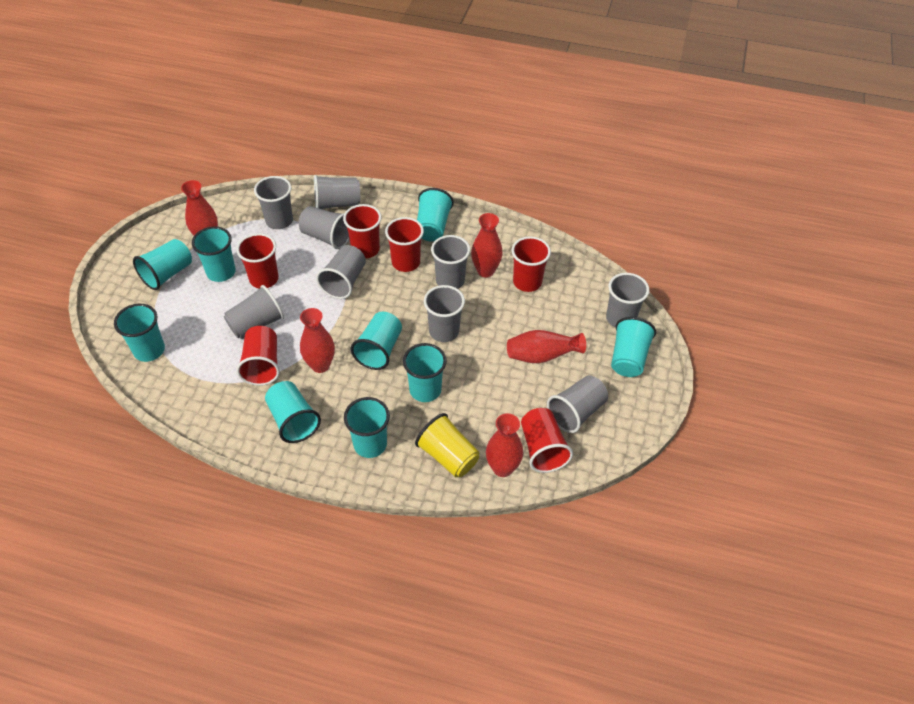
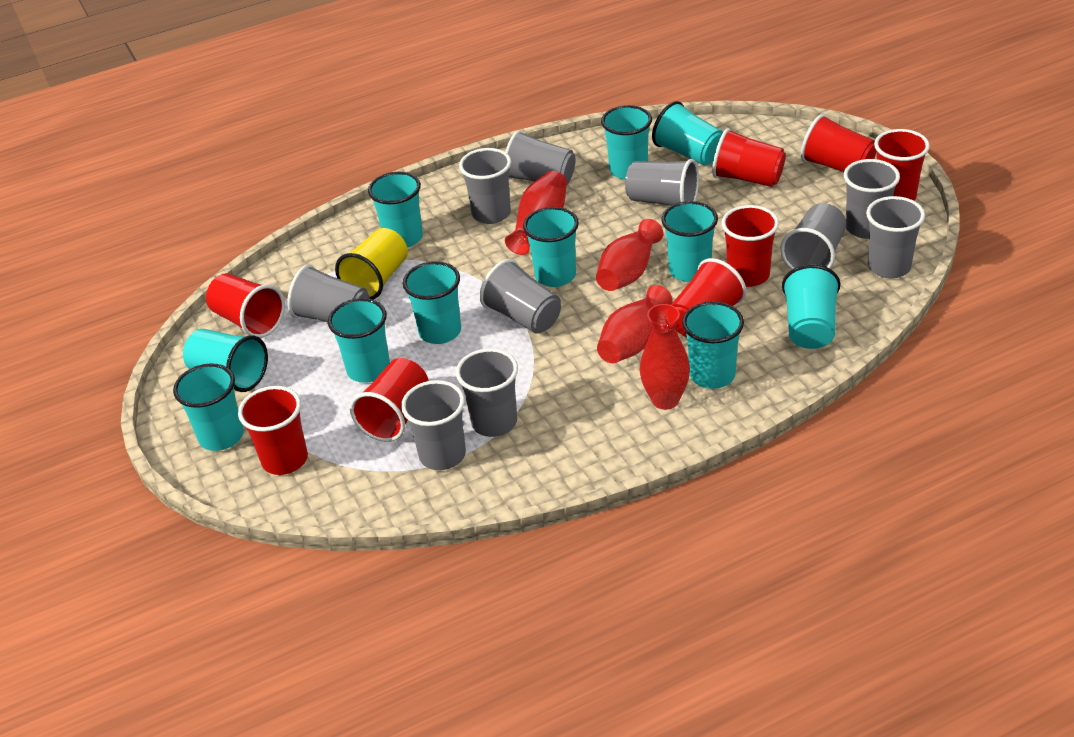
grey cup: [224,285,284,339] [254,176,293,229] [298,206,349,249] [314,175,360,209] [316,245,366,299] [424,285,465,342] [431,235,470,289] [547,375,608,433] [606,273,649,328] = 9 -> [287,265,370,322] [401,380,466,470] [456,348,518,437] [459,148,511,224] [480,259,561,334] [505,130,575,184] [625,159,699,206] [780,203,846,270] [844,159,900,239] [866,196,925,278] = 10
red cup: [236,233,279,289] [236,326,280,386] [343,204,382,259] [385,217,424,272] [512,237,551,292] [521,408,573,473] = 6 -> [206,273,285,338] [238,386,308,475] [350,358,428,442] [671,258,746,337] [712,128,786,187] [722,205,779,287] [801,114,877,172] [874,129,930,201] = 8
red vase: [181,180,218,236] [300,308,335,373] [471,213,503,277] [486,413,523,477] [507,330,586,363] = 5 -> [505,171,567,255] [596,219,663,291] [597,285,673,363] [639,304,690,410] = 4
turquoise cup: [114,304,165,362] [133,239,192,290] [192,226,236,282] [265,381,321,443] [344,397,390,458] [351,312,402,370] [403,343,447,402] [417,188,454,241] [611,317,656,377] = 9 -> [173,363,244,451] [183,329,268,392] [328,298,390,383] [368,172,423,248] [403,261,461,344] [523,207,579,287] [601,105,652,180] [652,101,723,166] [662,201,718,282] [682,301,744,389] [782,264,840,349] = 11

